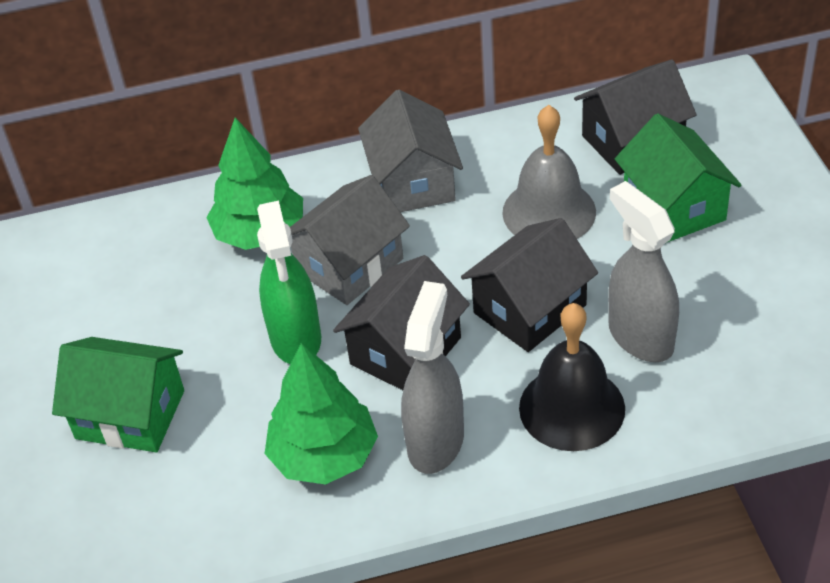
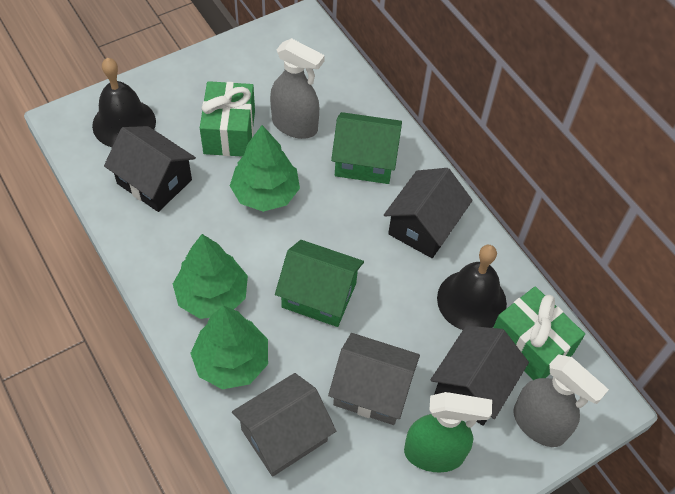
black bell: [519,303,625,451] = 1 -> [92,58,156,147] [437,245,507,330] = 2
green gift: none = 0 -> [200,81,255,157] [493,286,585,380] = 2
green tree: [206,117,303,250] [265,343,378,484] = 2 -> [173,234,248,319] [190,305,268,389] [230,125,300,212] = 3
grey bell: [502,105,596,239] = 1 -> none = 0

